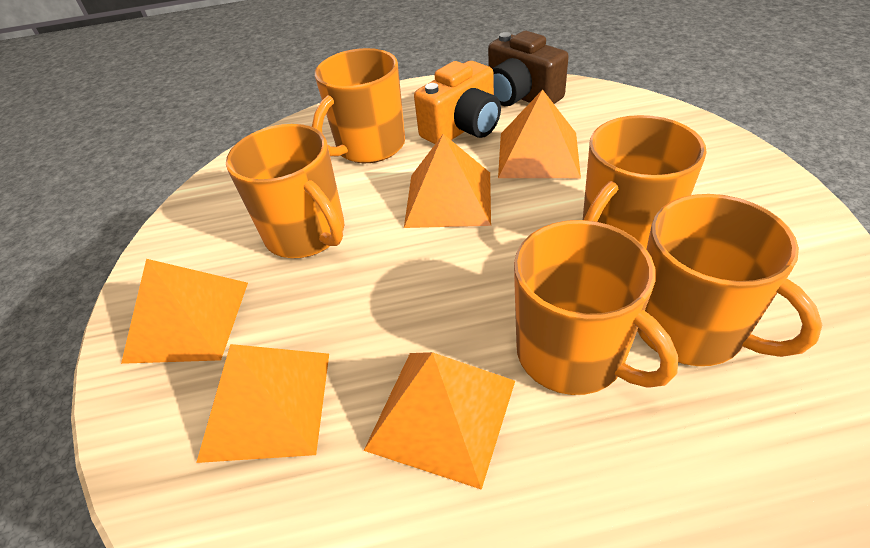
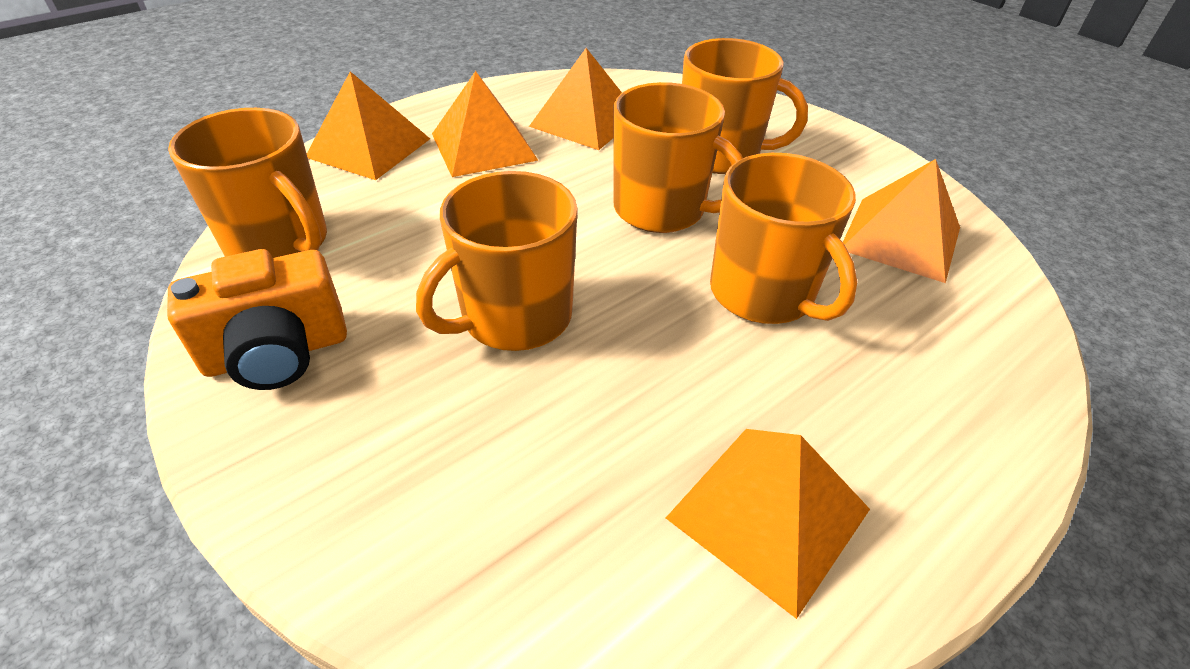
brown camera: [488,31,569,106] = 1 -> none = 0

